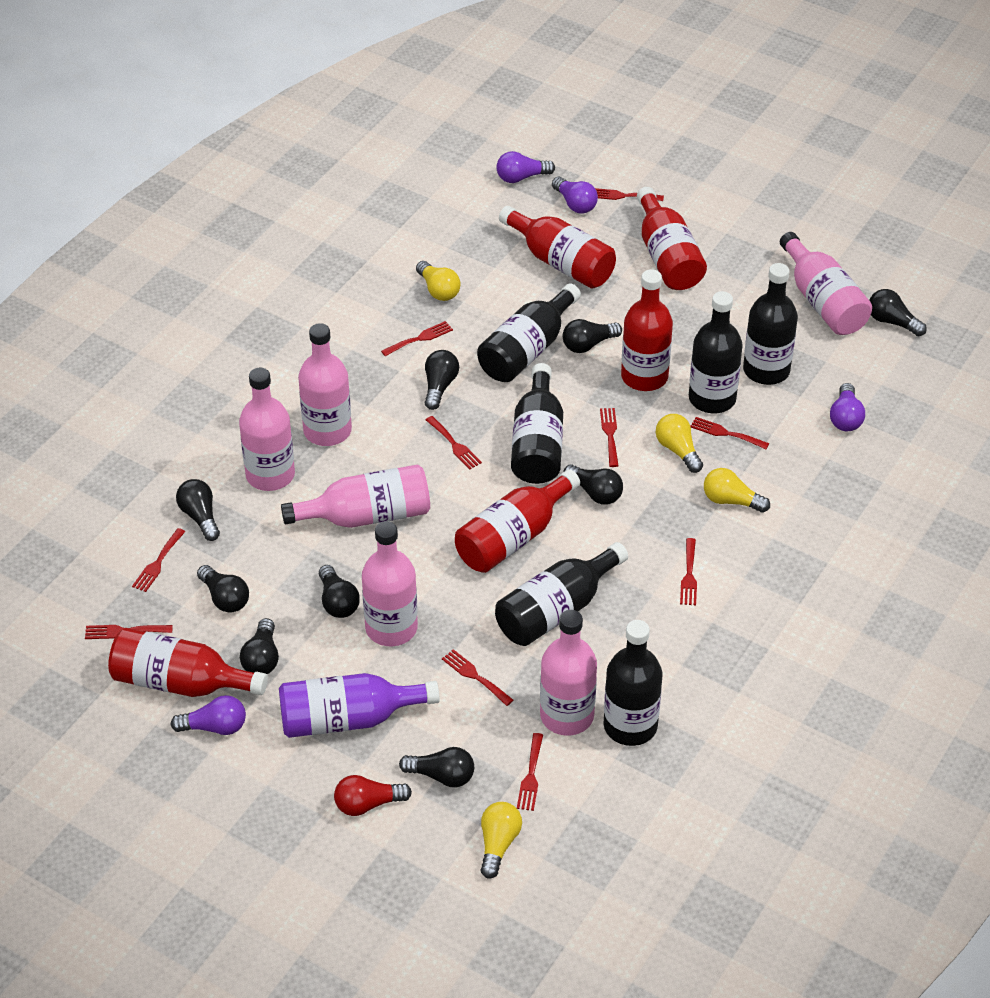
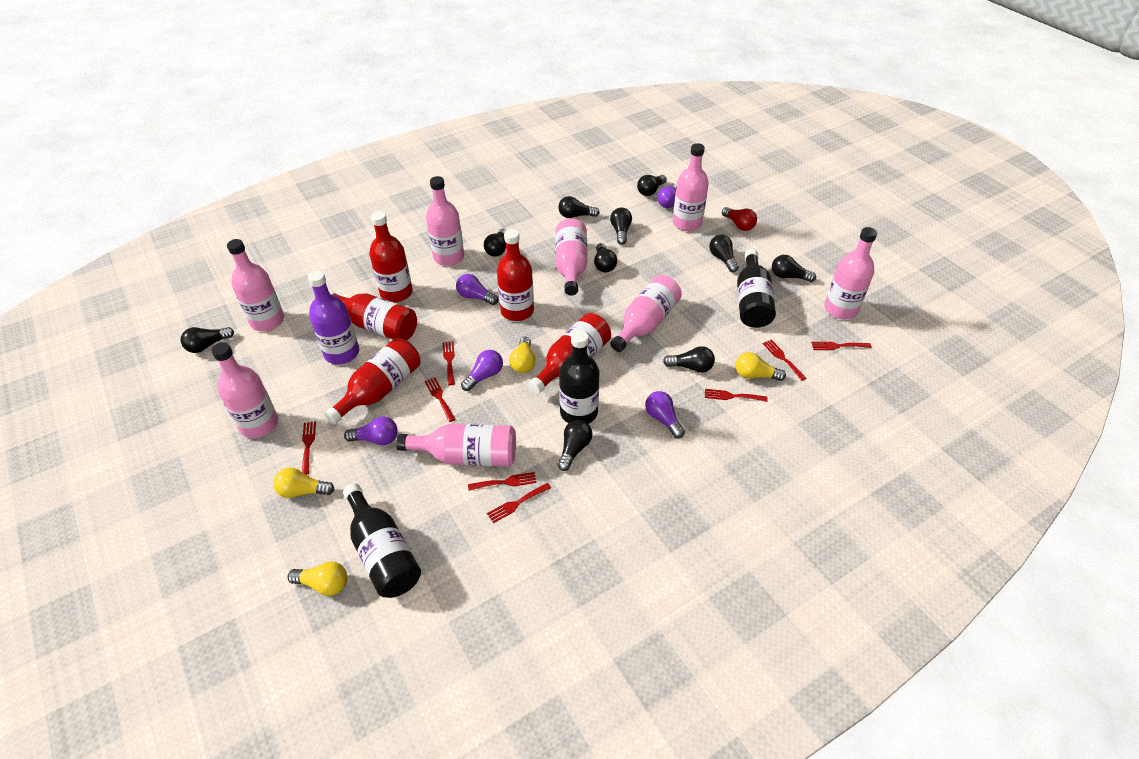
black bottle: [477,283,581,382] [495,542,628,646] [511,363,563,484] [603,620,662,746] [689,291,743,413] [743,263,798,385] = 6 -> [343,483,421,598] [559,330,599,424] [737,249,776,328] = 3
black light bulb: [176,479,220,541] [197,565,249,613] [240,618,279,674] [319,565,360,618] [399,747,474,787] [425,350,459,410] [563,319,622,353] [563,465,623,505] [869,289,927,337] = 9 -> [180,327,234,353] [484,228,506,257] [558,196,600,218] [558,420,592,471] [594,243,617,272] [610,208,632,245] [637,175,667,196] [663,346,715,373] [709,234,739,272] [772,255,816,282] = 10
pink bottle: [239,368,295,491] [281,464,430,528] [298,323,352,446] [362,521,418,646] [540,610,597,736] [780,232,872,335] = 6 -> [212,342,278,438] [227,239,284,331] [396,424,516,466] [426,176,464,266] [555,219,587,296] [611,275,682,352] [673,143,709,231] [824,227,877,319] = 8
purple light bulb: [171,695,246,735] [496,151,555,183] [552,177,598,214] [830,383,865,431] = 4 -> [344,417,398,445] [456,274,498,305] [461,350,503,391] [645,391,685,438] [658,183,677,208] = 5
red fork: [85,625,173,639] [132,528,186,592] [381,321,453,356] [426,416,482,470] [442,649,513,706] [517,733,543,811] [595,188,664,201] [600,408,619,467] [680,538,697,605] [690,417,769,449] = 10 -> [302,421,316,475] [425,377,456,422] [443,341,455,385] [468,472,536,491] [487,483,551,523] [705,389,768,402] [763,340,807,381] [811,342,872,350] = 8

